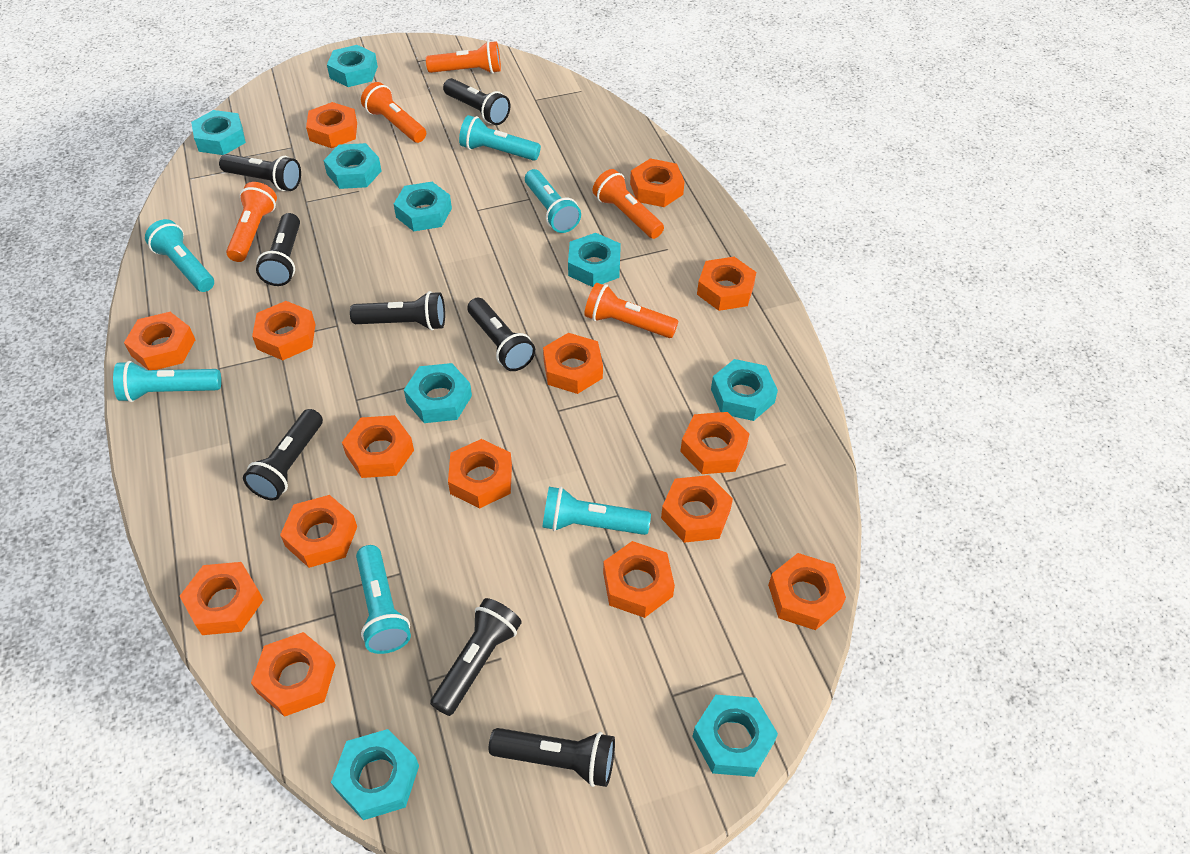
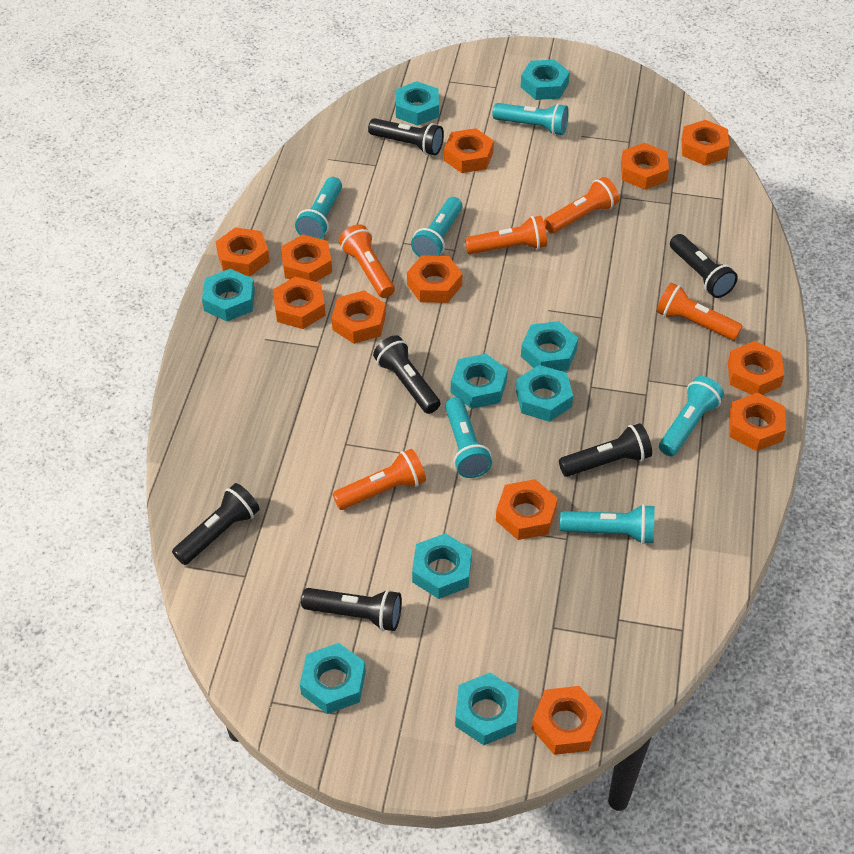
black flashlight: [219,154,301,191] [243,409,323,501] [256,213,300,286] [350,291,445,330] [430,598,522,716] [443,78,510,125] [467,298,535,371] [489,728,615,787] = 8 -> [172,483,260,565] [301,588,402,631] [368,118,444,156] [373,335,440,414] [559,423,652,477] [670,234,738,298] = 6
orange nut: [124,312,195,370] [180,562,263,635] [251,632,336,717] [252,301,316,360] [280,495,357,568] [306,102,357,148] [342,415,414,478] [448,439,512,509] [543,333,603,394] [603,541,675,618] [630,158,685,207] [661,475,733,543] [680,412,749,474] [697,257,756,311] [768,553,846,630] = 15 -> [216,227,270,276] [273,277,326,329] [281,234,332,282] [332,290,386,344] [407,255,463,303] [444,128,494,173] [496,479,558,540] [532,686,602,755] [621,143,669,190] [682,120,729,165] [728,341,784,395] [729,393,786,451] = 12

